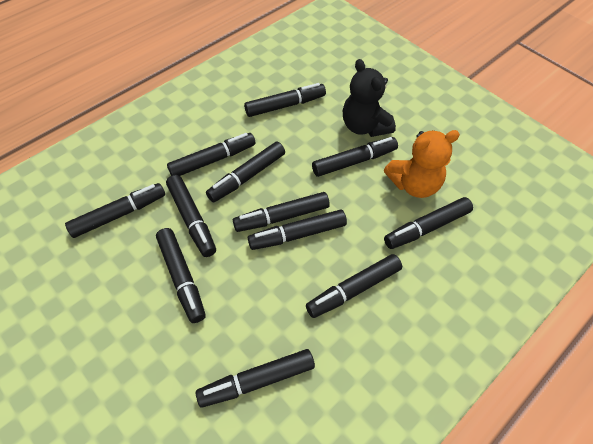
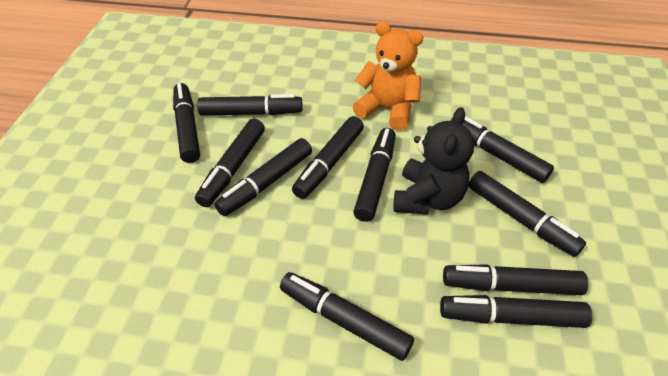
black marker: [65,183,165,238] [156,228,206,323] [166,175,216,257] [167,133,256,176] [196,349,315,407] [206,142,285,203] [233,192,330,232] [244,83,326,117] [248,210,347,250] [306,254,402,318] [312,137,398,177] [384,197,473,249] = 12 -> [173,83,200,163] [195,119,265,207] [197,94,302,116] [214,138,312,216] [280,272,414,361] [292,116,364,199] [353,128,396,222] [440,295,592,328] [443,264,588,295] [450,116,554,183] [469,171,586,257] = 11

